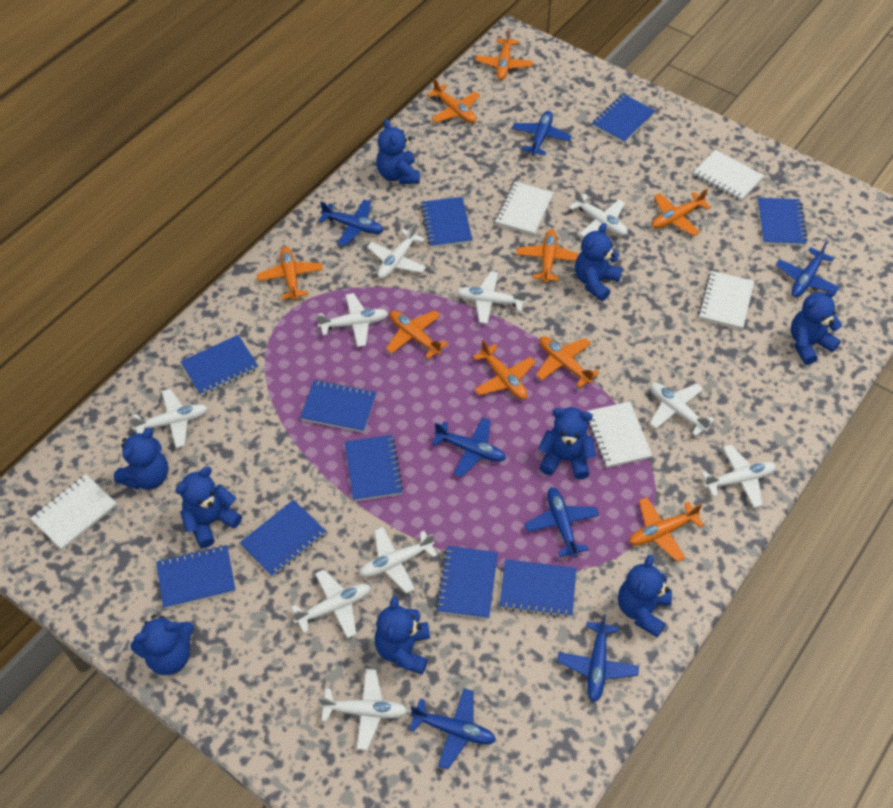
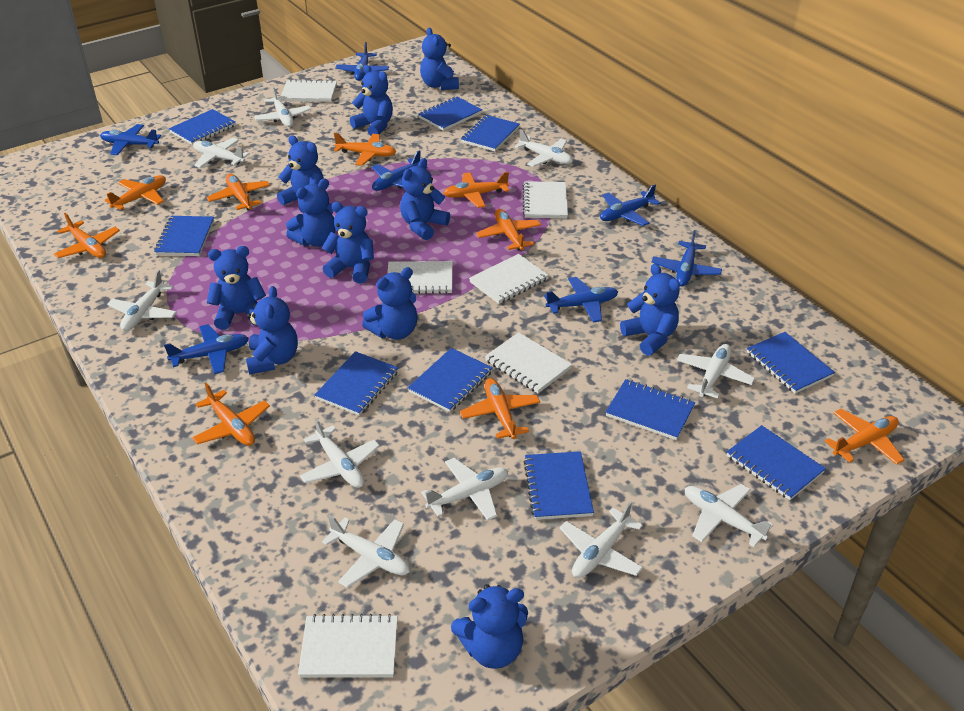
blue teddy bear: [114,428,168,490] [130,615,194,675] [175,467,242,548] [375,596,430,675] [376,119,420,184] [538,407,596,479] [575,223,623,301] [618,555,672,637] [791,288,842,365] = 9 -> [207,246,266,330] [246,286,298,375] [277,135,324,213] [286,179,335,247] [322,202,374,283] [350,65,393,136] [362,267,417,340] [400,158,450,240] [420,28,459,90] [451,584,528,669] [620,264,680,356] = 11
white notebook: [30,474,117,550] [495,182,554,235] [586,402,653,468] [693,150,764,201] [698,271,754,330] = 5 -> [281,79,337,102] [298,614,398,678] [387,261,453,294] [469,254,549,304] [485,332,572,393] [523,181,568,218] = 6

